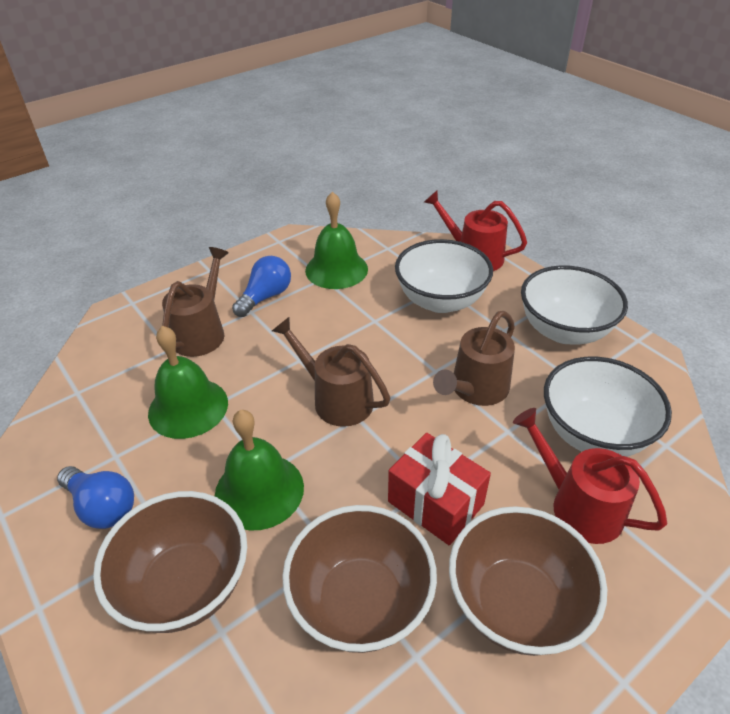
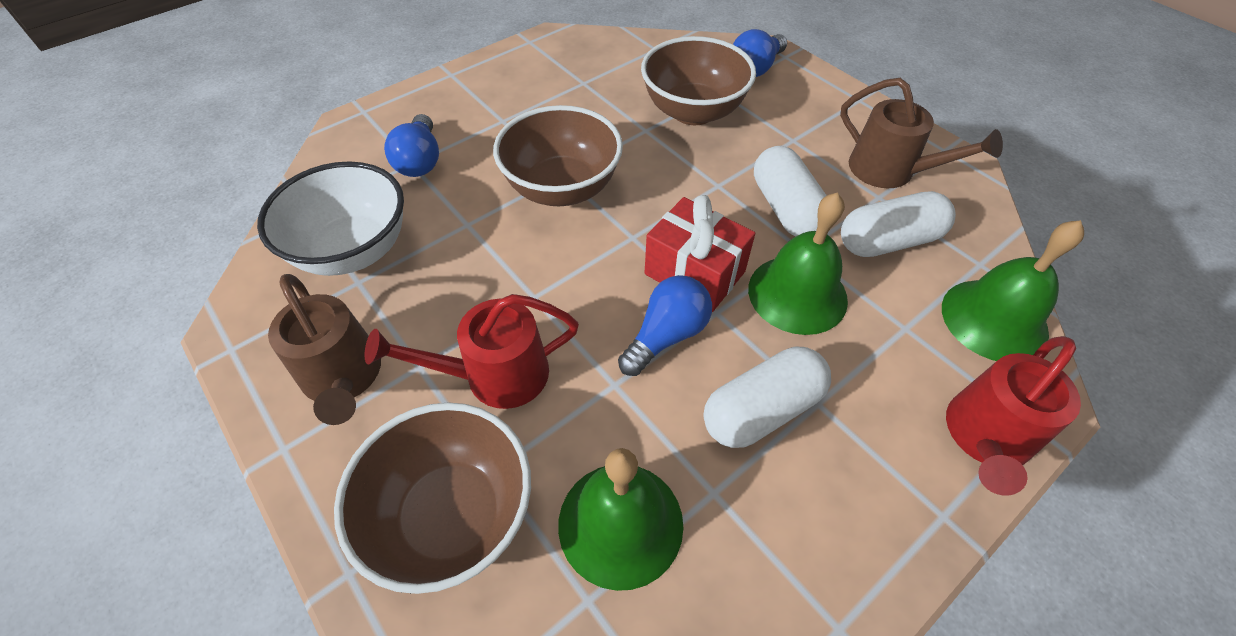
blue light bulb: [57,466,134,529] [232,256,291,317] = 2 -> [384,114,439,177] [618,275,712,376] [733,29,787,77] = 3
brown watering can: [162,247,229,357] [272,317,390,427] [433,311,515,406] = 3 -> [268,274,381,425] [840,78,1003,188] = 2
white bowl: [395,239,493,313] [521,265,628,345] [544,357,672,457] = 3 -> [257,161,404,276] = 1
white capsule: none = 0 -> [704,347,831,448] [754,146,827,236] [841,191,956,257] = 3

